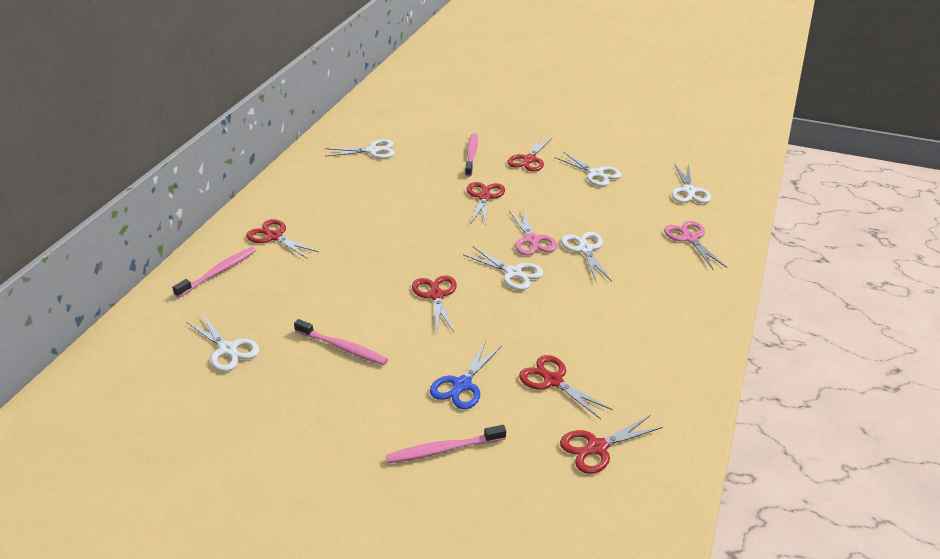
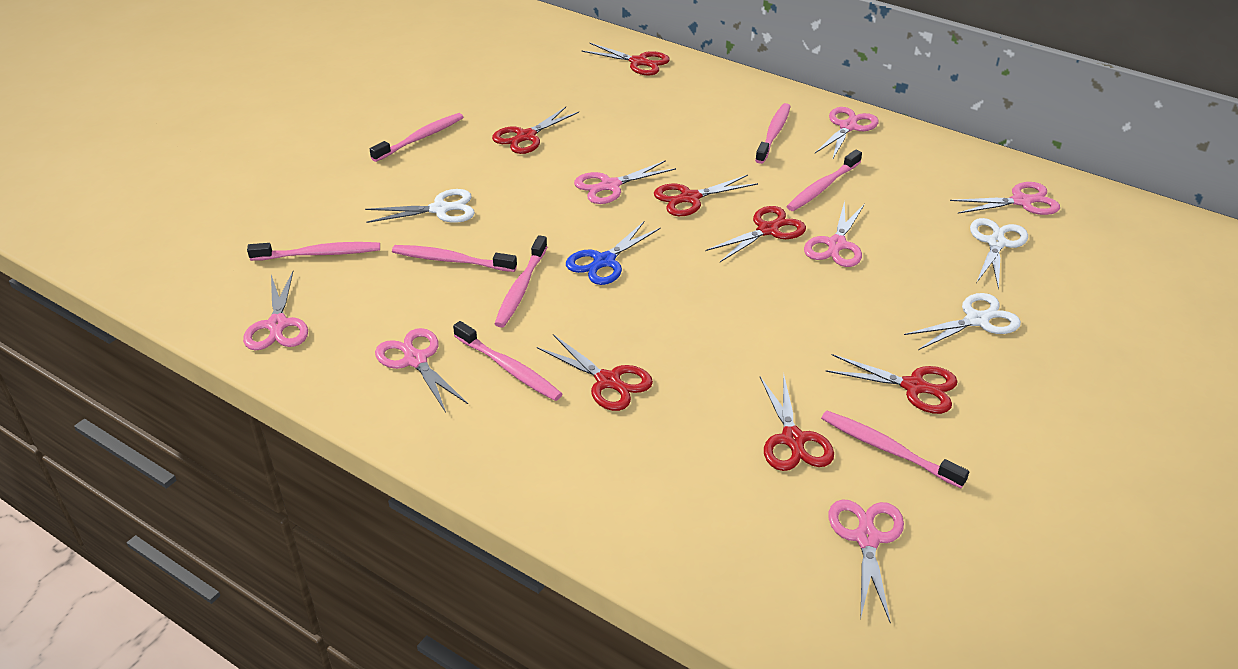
pink scissors: [509,208,557,256] [664,221,727,270] = 2 -> [243,271,308,350] [375,328,468,413] [574,160,676,204] [804,201,865,267] [815,107,879,160] [828,499,904,624] [950,182,1060,215] = 7
pink toothbrush: [172,247,256,298] [294,319,388,365] [386,425,506,463] [465,133,478,177] = 4 -> [247,242,380,261] [370,113,463,162] [392,245,517,272] [453,321,562,401] [494,235,547,328] [755,103,791,164] [786,150,862,211] [821,411,969,488] = 8
red scissors: [246,219,319,258] [412,275,457,332] [467,182,505,225] [507,137,552,171] [519,355,613,419] [560,415,663,474] = 6 -> [492,107,579,154] [537,334,653,411] [581,42,670,76] [654,175,758,216] [705,206,806,262] [760,373,834,471] [826,354,958,414] = 7
white scissors: [187,314,260,372] [325,139,395,159] [463,247,544,290] [554,152,622,186] [561,232,612,282] [672,163,711,203] = 6 -> [365,189,475,223] [904,293,1021,350] [970,218,1028,290] = 3

